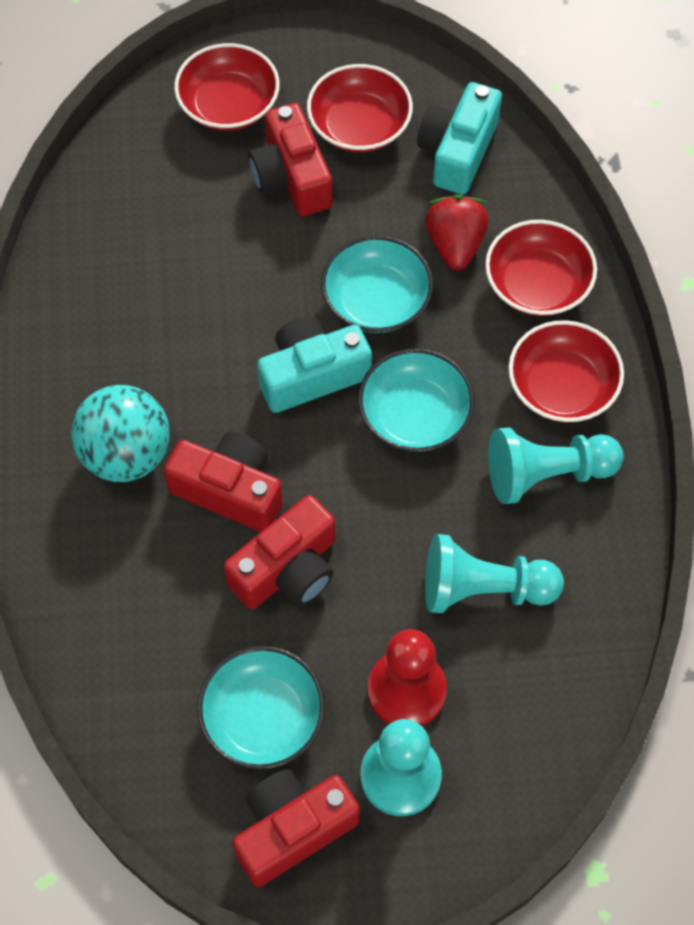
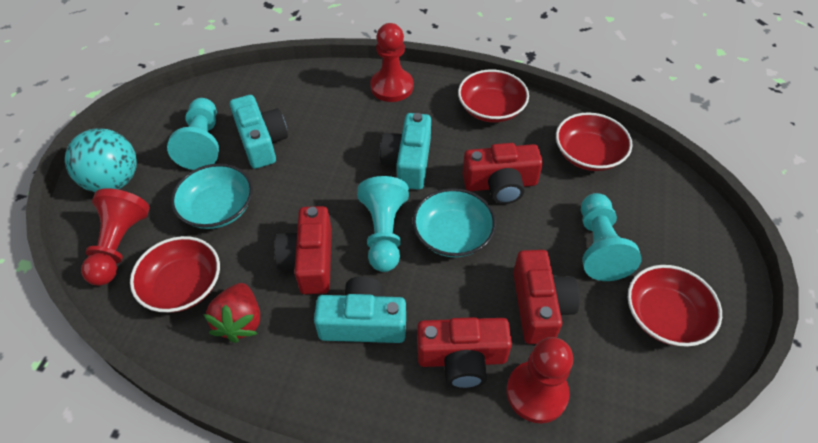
red pawn: [367,629,447,726] = 1 -> [81,188,150,286] [370,23,413,102] [507,337,573,423] = 3
turquoise bowl: [197,646,325,769] [321,236,433,333] [358,349,474,452] = 3 -> [171,164,253,229] [412,188,496,257] = 2
turquoise camera: [257,316,372,413] [417,82,502,195] = 2 -> [230,95,288,169] [314,276,406,343] [380,113,431,190] = 3

